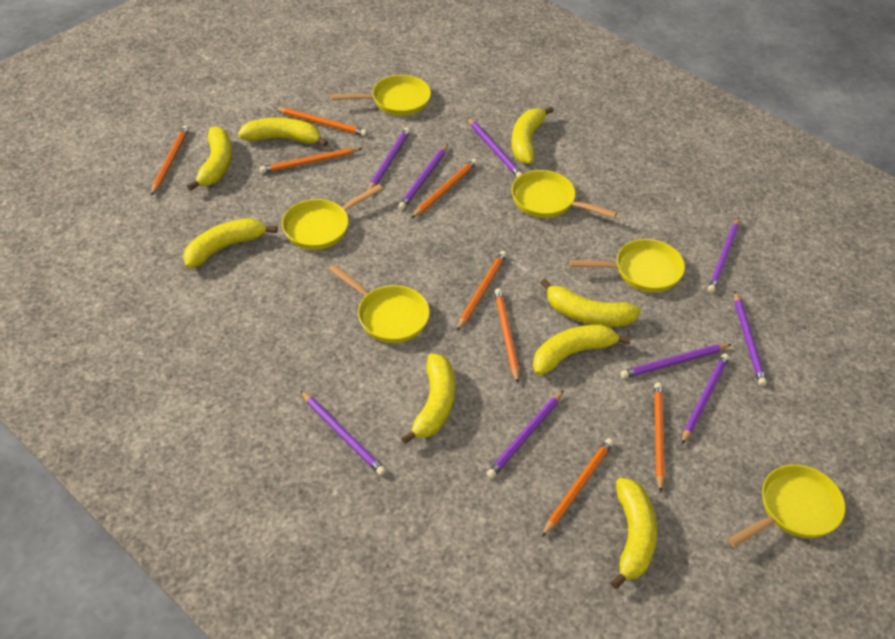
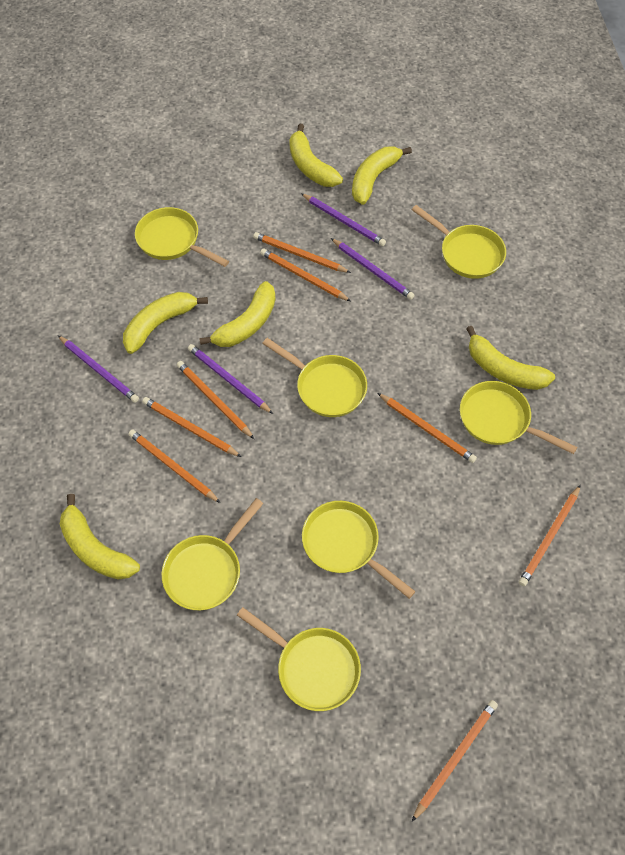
purple pencil: [300,390,386,475] [368,127,410,190] [398,144,448,209] [467,117,523,178] [487,390,564,479] [620,344,732,378] [682,353,729,444] [708,218,739,293] [734,291,767,386] = 9 -> [58,336,139,403] [188,344,273,414] [301,193,386,246] [331,238,415,300] = 4
yellow banana: [183,218,277,268] [187,126,232,191] [238,118,328,147] [401,353,455,444] [512,106,554,164] [533,324,631,376] [540,279,641,327] [610,478,657,589] = 8 -> [60,494,140,580] [123,292,208,354] [199,281,276,347] [289,124,343,187] [352,146,412,205] [466,326,555,390] = 6
yellow pan: [282,184,383,250] [328,264,430,343] [331,75,431,116] [511,170,617,218] [569,239,685,292] [728,464,846,547] = 6 -> [135,207,229,267] [161,498,264,610] [237,607,361,711] [262,338,367,417] [302,501,416,599] [412,205,506,279] [460,381,577,454] = 7

